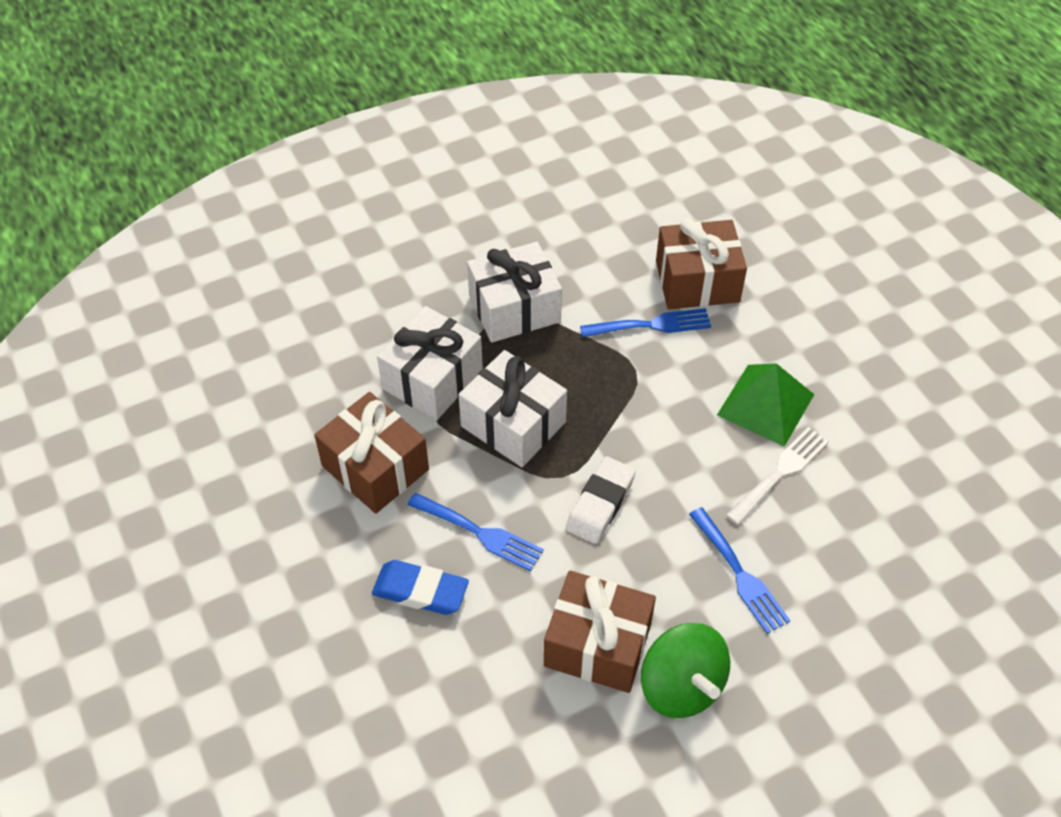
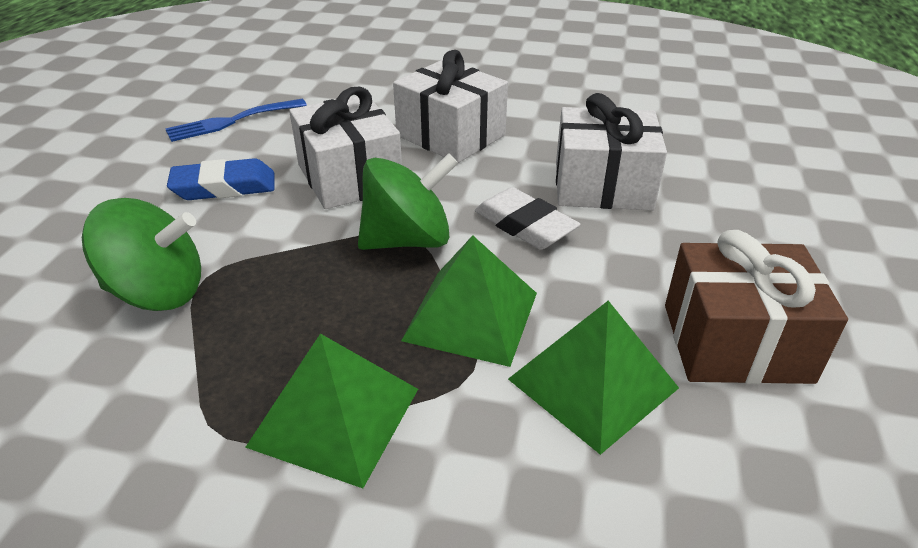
blue fork: [407,493,544,571] [580,308,711,337] [689,507,791,634] = 3 -> [165,99,307,142] = 1
brown gift: [314,392,429,514] [544,571,656,693] [656,219,747,309] = 3 -> [665,230,848,384] = 1
green pyramid: [717,363,815,447] = 1 -> [245,334,418,488] [401,235,537,367] [508,301,679,455] = 3
green spinning top: [641,623,730,718] = 1 -> [82,198,201,311] [358,153,458,250] = 2
white fork: [726,427,829,525] = 1 -> none = 0

